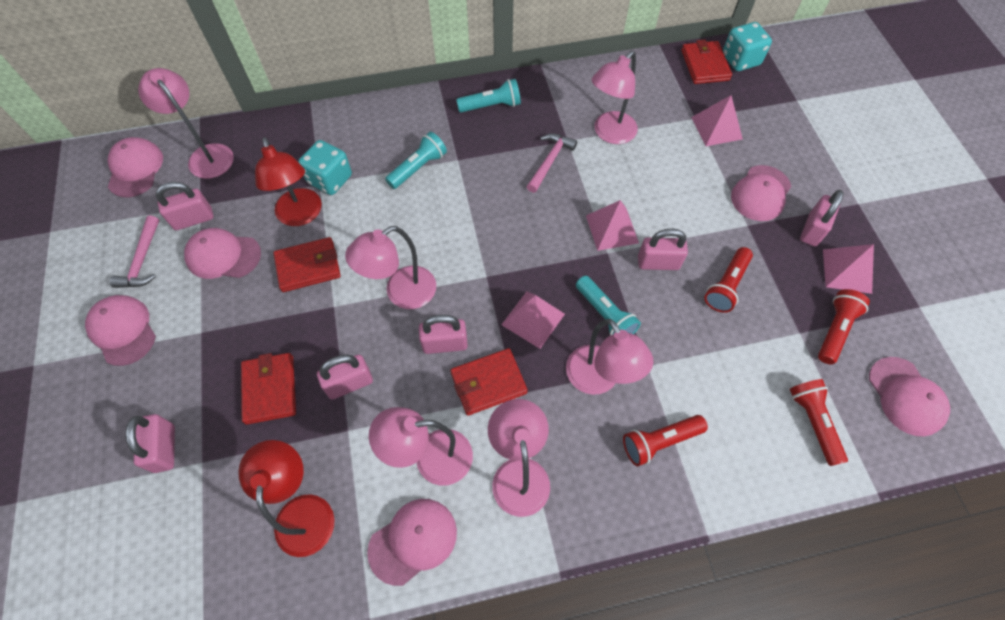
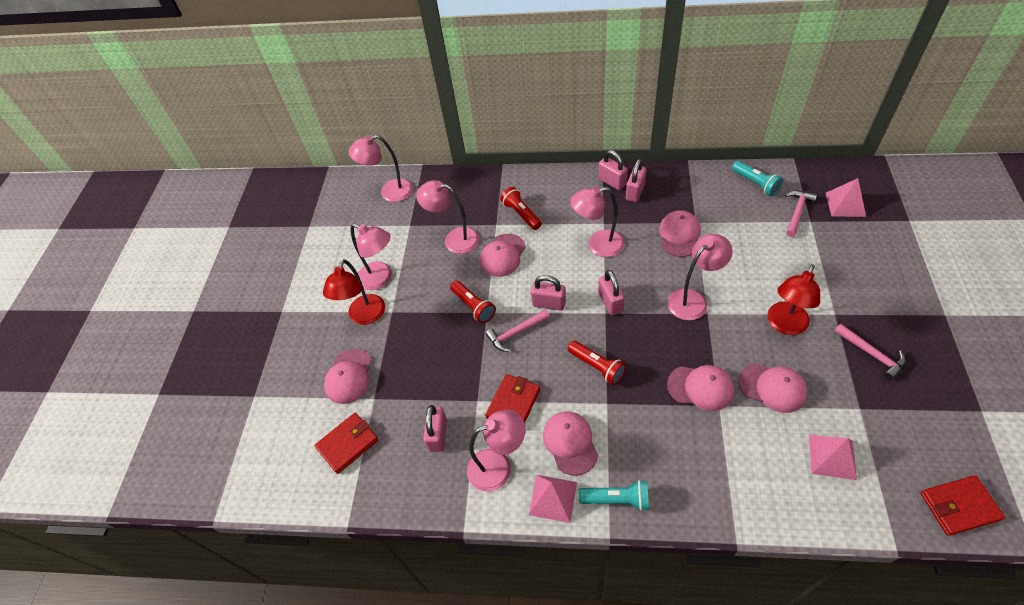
pink hammer: [110,216,159,288] [527,134,577,193] = 2 -> [486,309,550,352] [785,191,817,237] [834,324,906,380] = 3
pink padlock: [126,414,175,473] [155,182,214,230] [317,355,373,399] [419,315,468,354] [638,229,688,270] [800,190,844,246] = 6 -> [423,405,447,452] [531,275,566,311] [598,150,628,190] [598,270,625,315] [626,159,647,202] = 5
pink pyramid: [501,291,565,349] [586,200,639,251] [691,95,743,146] [823,244,874,294] = 4 -> [529,475,577,523] [809,435,857,480] [826,178,866,217] = 3
red flashlight: [623,415,708,466] [704,247,753,313] [790,379,848,466] [818,289,870,364] = 4 -> [450,280,496,323] [500,187,542,230] [568,341,626,385] = 3
red wallet: [241,353,296,425] [273,237,341,292] [450,348,528,416] [681,40,732,84] = 4 -> [315,413,378,474] [485,374,540,423] [921,475,1005,536] = 3
turquoise dice: [298,140,352,195] [723,22,772,71] = 2 -> none = 0
turquoise flashlight: [385,132,447,189] [456,79,521,113] [576,276,641,335] = 3 -> [579,480,649,511] [732,161,783,196] = 2

